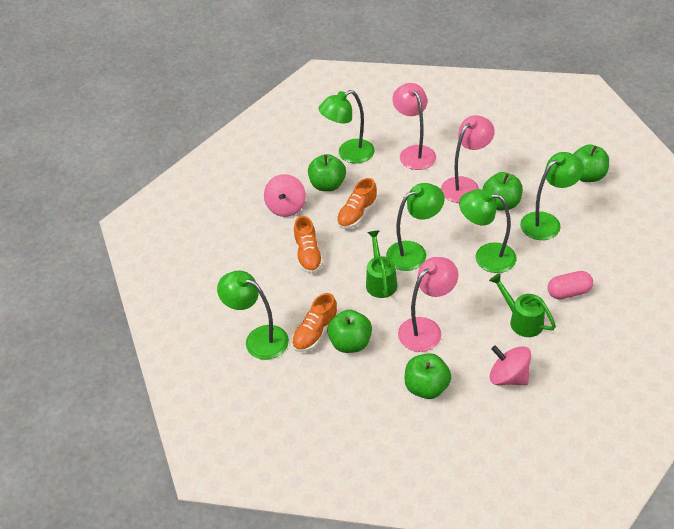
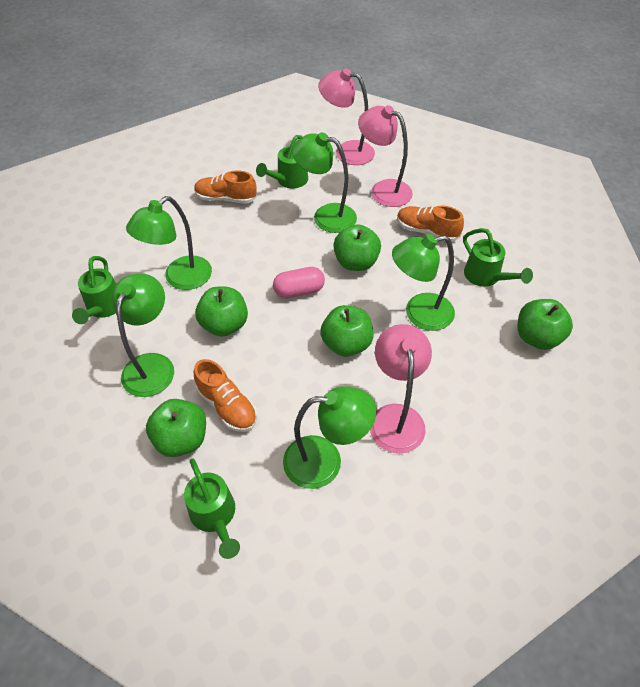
green watering can: [366,230,397,298] [489,273,556,337] = 2 -> [72,256,116,324] [184,458,240,559] [256,135,308,188] [463,228,533,287] = 4
pink spinning top: [264,174,306,217] [490,346,531,385] = 2 -> none = 0

